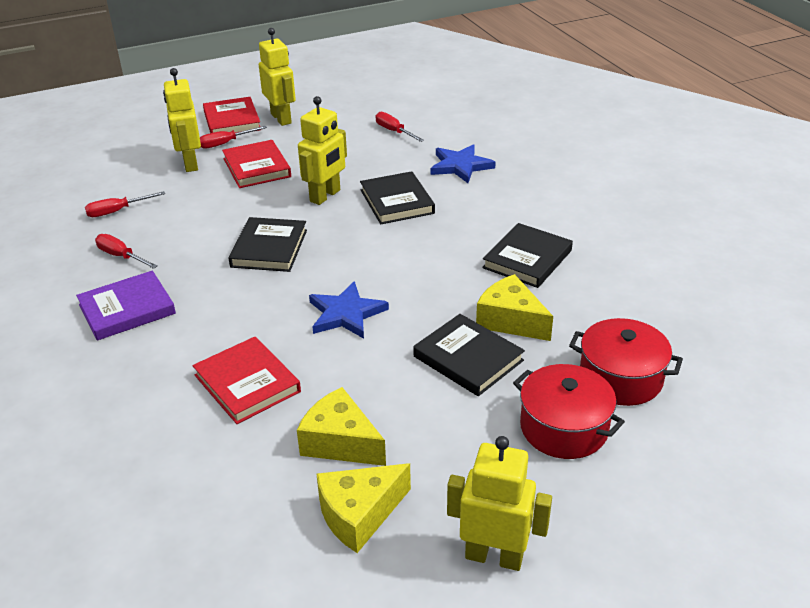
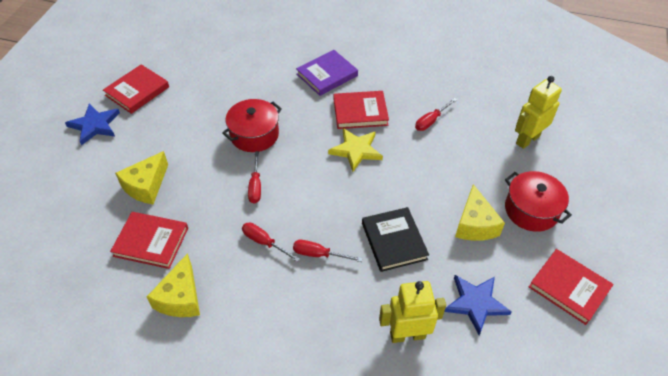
black book: [229,217,307,272] [360,171,435,224] [413,314,525,396] [482,223,573,288] = 4 -> [362,207,429,272] = 1
red book: [192,337,301,424] [203,97,260,133] [222,140,291,188] = 3 -> [103,64,169,114] [110,212,188,269] [334,91,389,129] [529,249,614,325] = 4
yellow robot: [163,68,201,172] [259,28,296,126] [298,96,347,205] [447,436,552,571] = 4 -> [379,281,446,343] [515,76,562,149] = 2
yellow star: none = 0 -> [328,128,383,172] = 1

